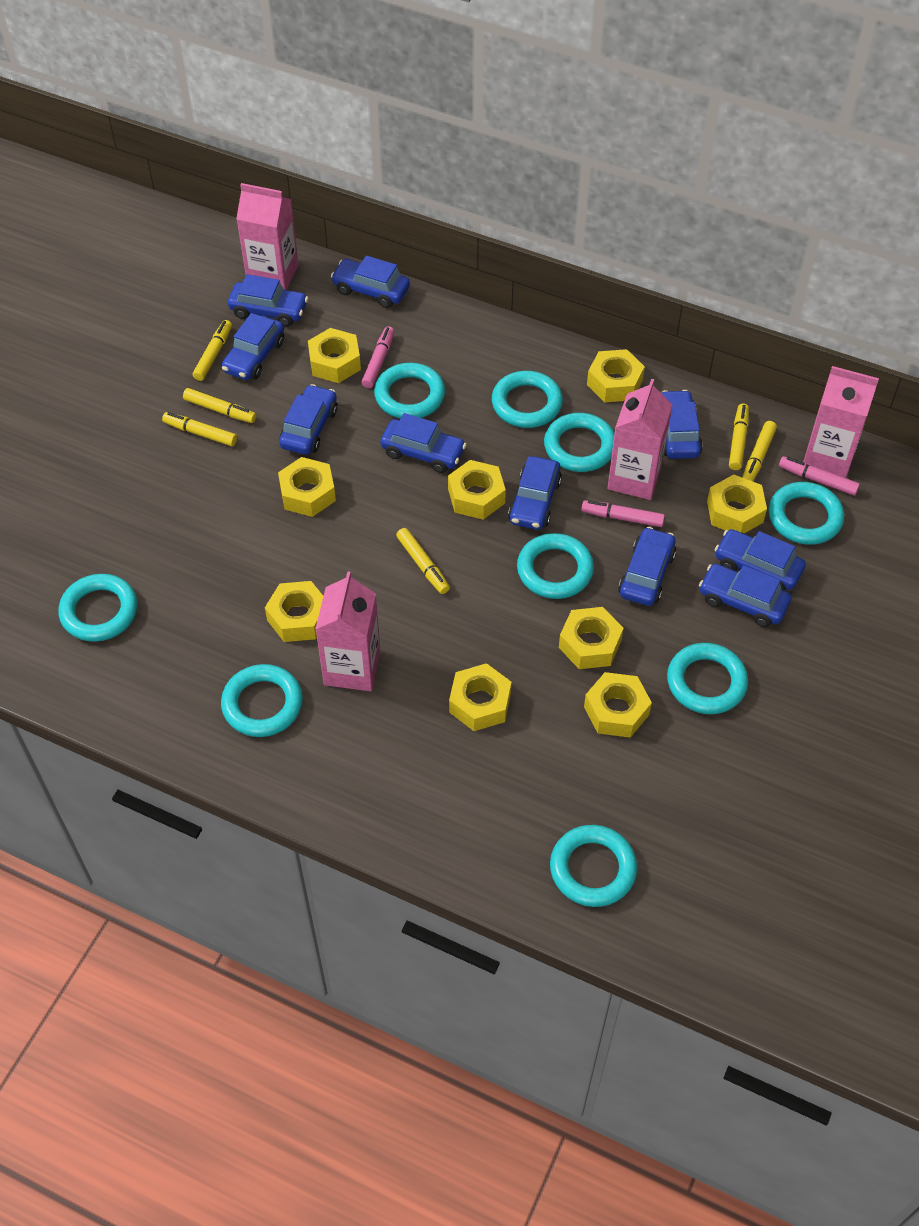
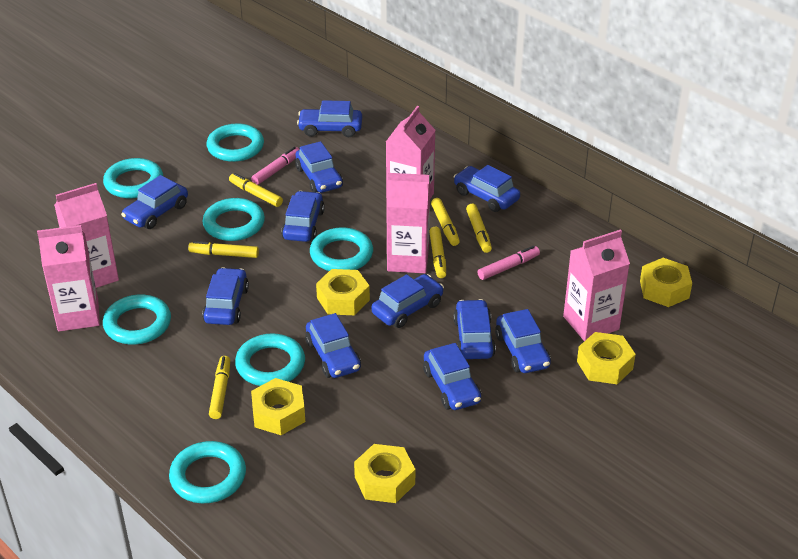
blue car: [222,313,284,380] [228,274,308,327] [279,384,338,455] [331,256,410,308] [380,413,467,473] [508,456,562,530] [618,527,676,606] [661,390,703,459] [699,564,791,627] [715,529,806,591] = 10 -> [121,175,188,229] [202,267,249,325] [281,191,325,242] [295,141,343,193] [297,100,362,137] [305,313,361,378] [371,274,444,328] [423,343,481,410] [453,299,496,359] [454,165,520,212] [495,309,551,373] = 11
pink carton: [236,183,299,290] [315,571,380,691] [607,379,673,500] [803,366,879,478] = 4 -> [37,225,100,332] [54,183,119,288] [386,106,436,205] [386,173,430,273] [563,230,630,341] = 5
pink marker: [361,326,395,388] [581,500,665,527] [779,456,860,496] = 3 -> [251,147,300,185] [477,246,540,280] = 2
turquoise ring: [59,574,137,642] [221,664,303,737] [374,363,445,419] [492,371,563,428] [517,533,594,599] [544,413,615,472] [550,825,637,907] [667,643,748,714] [769,482,844,545] = 9 -> [103,158,163,198] [103,294,171,345] [169,441,246,503] [203,198,265,241] [206,123,264,162] [235,334,305,386] [310,227,373,271] = 7
yellow nut: [265,581,323,642] [278,457,336,517] [308,328,361,383] [448,460,506,520] [449,663,511,731] [559,607,623,669] [584,672,652,738] [587,349,645,402] [707,474,767,533] = 9 -> [251,378,305,435] [316,269,370,315] [354,444,415,503] [577,332,636,384] [640,258,692,307] = 5

